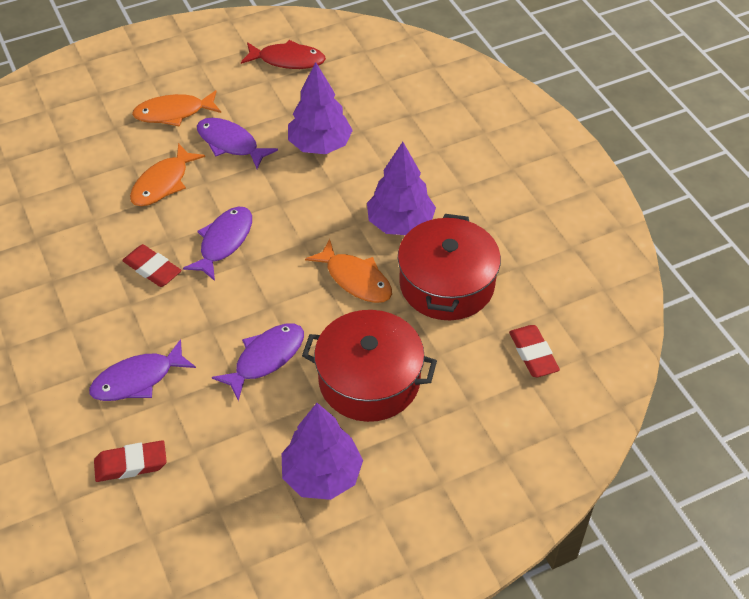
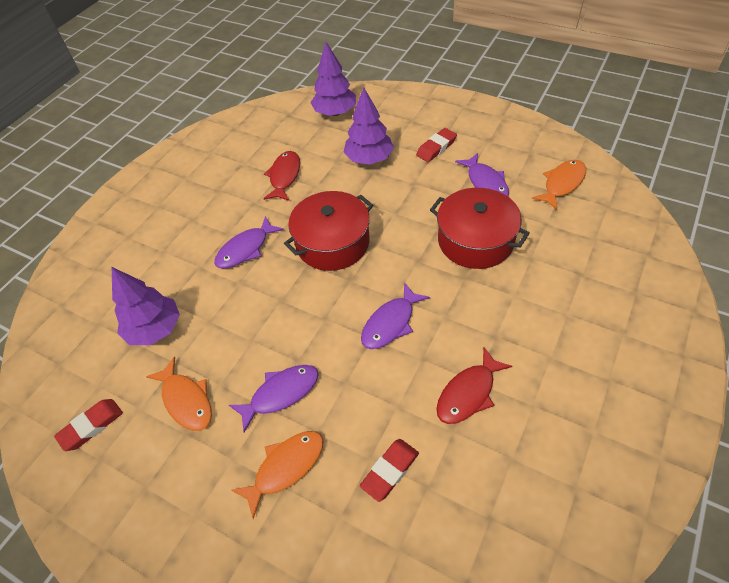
red fish: [241,40,326,69] = 1 -> [263,151,300,201] [436,348,512,424] = 2

